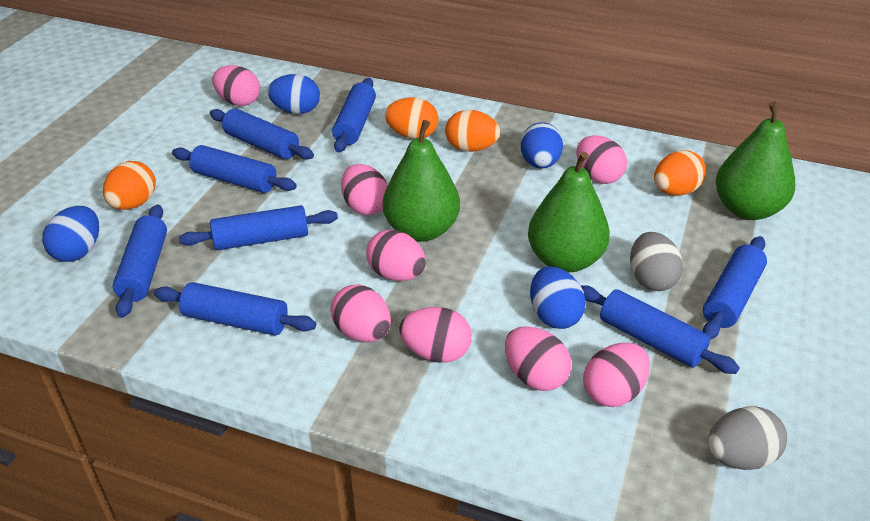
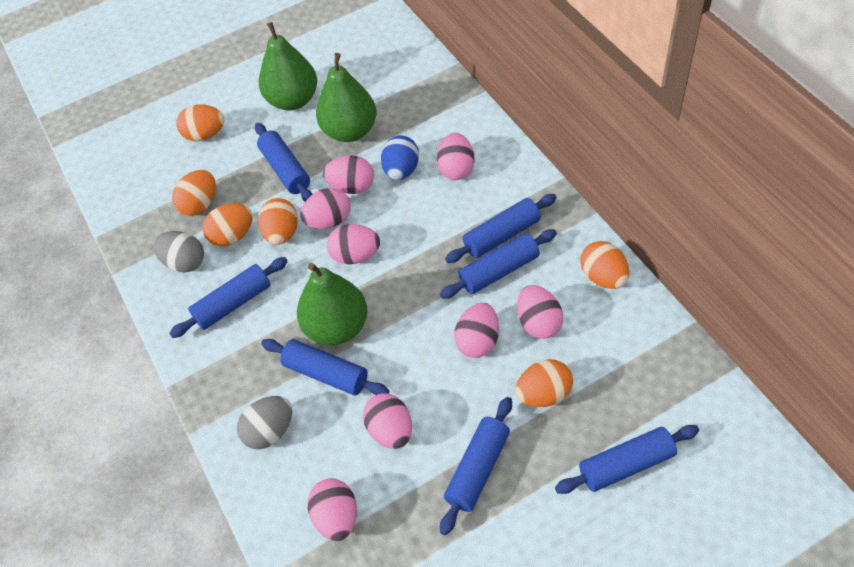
blue egg: [42,206,99,262] [267,74,320,114] [520,122,563,169] [530,266,586,329] = 4 -> [381,135,419,180] = 1
blue rolling pin: [113,204,167,318] [154,282,316,336] [172,145,297,193] [179,205,338,250] [210,109,314,160] [332,78,376,153] [580,285,740,374] [703,236,767,340] = 8 -> [169,257,288,338] [255,123,312,201] [261,339,389,396] [440,229,557,299] [440,397,512,535] [445,194,557,263] [555,425,699,494] = 7
orange egg: [103,161,156,210] [385,97,439,139] [445,110,500,152] [654,150,706,196] = 4 -> [172,170,216,216] [176,104,224,141] [203,203,253,247] [258,198,298,245] [515,359,573,407] [581,241,629,289] = 6

